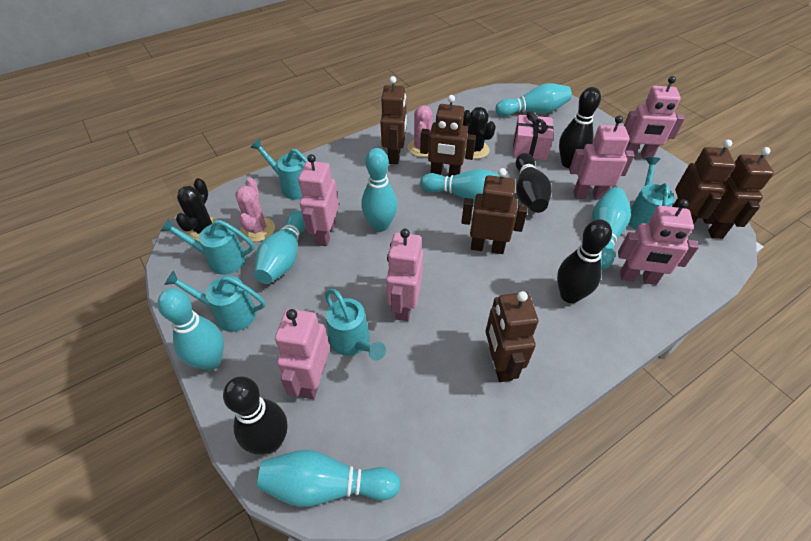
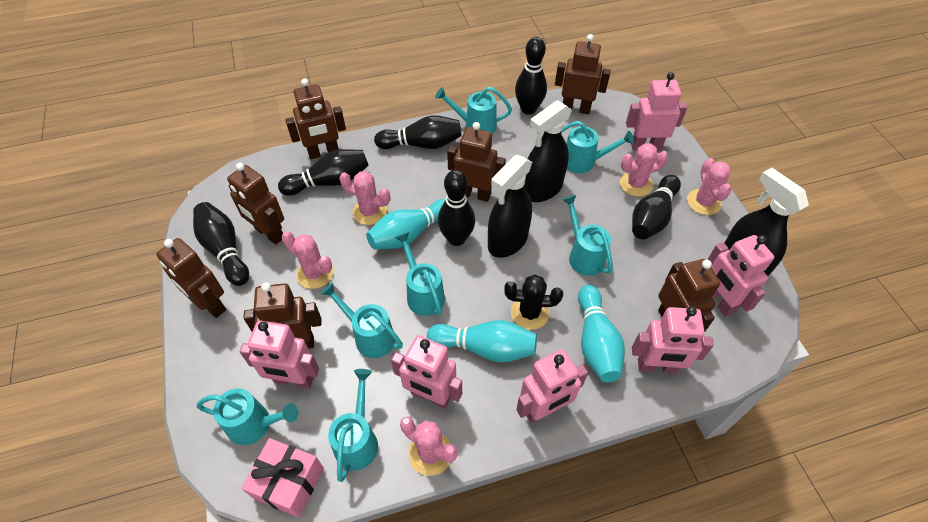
black bowling pin: [223,376,287,455] [516,153,552,213] [557,219,612,303] [559,87,601,168] = 4 -> [193,202,249,286] [278,149,369,196] [374,115,462,149] [438,170,475,246] [515,37,547,115] [632,175,681,240] = 6
black cactus: [176,178,218,242] [463,107,496,159] = 2 -> [504,275,563,330] = 1
black spray bottle: none = 0 -> [488,155,532,258] [523,100,572,202] [725,168,809,276] = 3
brown robot: [380,76,407,164] [420,95,476,177] [461,168,528,254] [486,291,538,382] [673,140,736,224] [703,147,774,239] = 6 -> [156,238,226,318] [227,163,284,245] [243,282,321,349] [285,78,346,159] [447,122,506,202] [555,34,611,114] [658,259,720,331] = 7
pink cactus: [235,178,275,242] [408,105,433,157] = 2 -> [282,231,333,289] [339,171,390,225] [400,416,457,476] [620,143,668,197] [687,158,732,215] = 5
turquoise bowling pin: [157,288,224,370] [254,211,306,284] [257,450,401,507] [361,148,398,232] [420,169,500,203] [496,83,572,117] [592,187,631,270] = 7 -> [366,199,446,249] [427,320,537,362] [578,285,625,382] = 3
turquoise watering can: [161,218,254,275] [164,270,266,332] [250,139,308,200] [325,289,386,361] [629,157,674,230] = 5 -> [197,388,299,445] [321,283,403,358] [328,369,378,482] [395,232,445,316] [435,87,512,134] [561,121,634,173] [562,195,613,276] = 7

